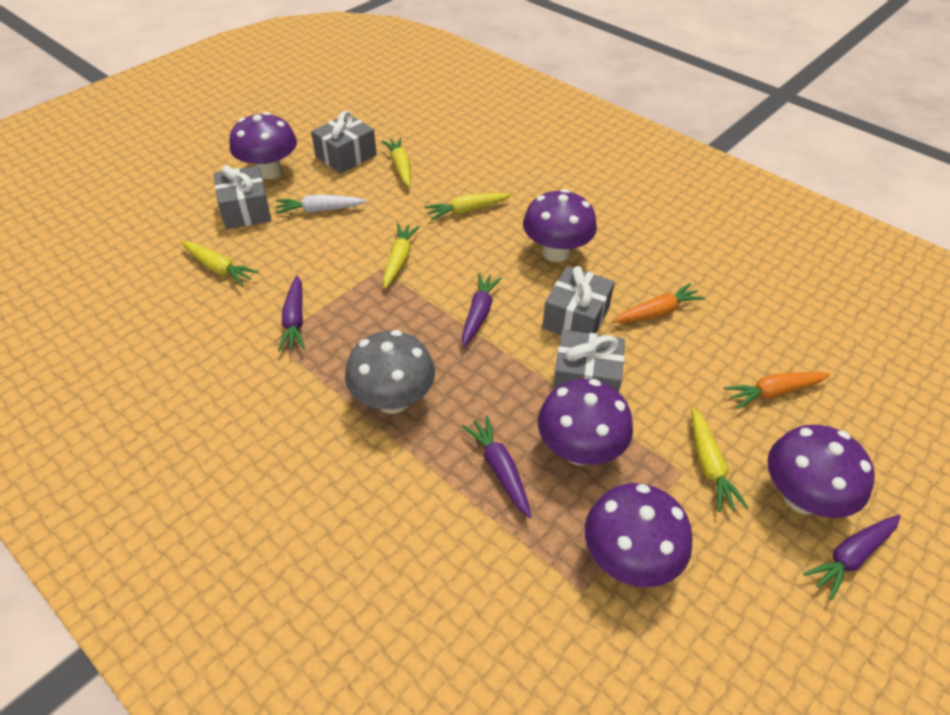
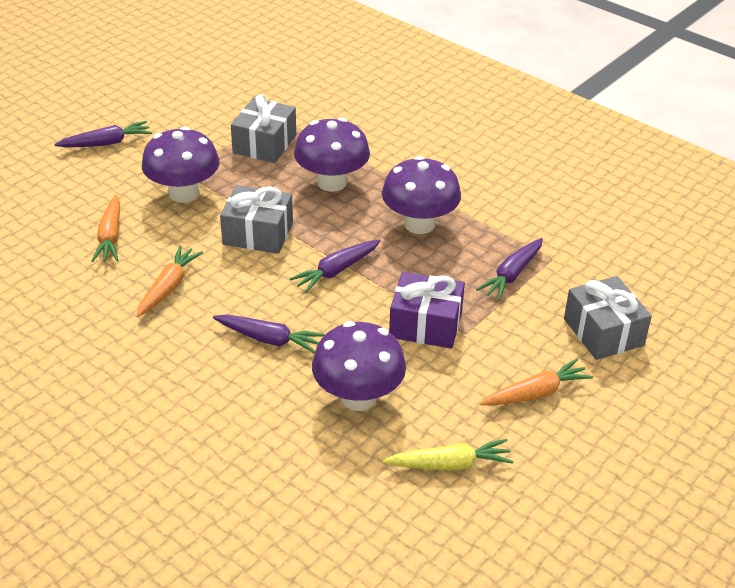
grey gift: [214,165,271,229] [311,111,377,174] [542,266,615,335] [553,330,625,392] = 4 -> [220,185,293,254] [231,94,296,163] [564,276,652,360] = 3
grey mushroom: [345,330,435,414] = 1 -> none = 0
orange carrot: [612,283,705,323] [724,372,830,409] = 2 -> [91,195,120,262] [137,245,203,317] [480,359,593,406] = 3
purple gift: none = 0 -> [389,272,465,349] = 1
purple mushroom: [230,112,297,179] [523,189,597,262] [538,379,633,465] [585,483,692,587] [767,425,875,518] = 5 -> [142,126,220,203] [294,118,370,192] [312,321,406,411] [382,156,461,234] = 4
white carrot: [275,195,367,214] = 1 -> none = 0
yellow carrot: [181,241,259,286] [382,138,411,187] [383,223,420,289] [424,193,512,220] [691,407,749,512] = 5 -> [383,439,514,471] = 1

